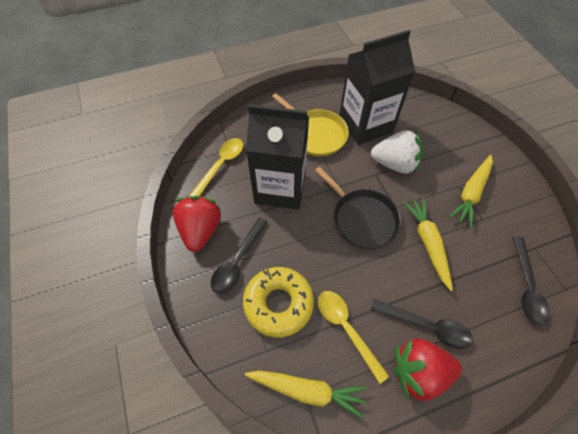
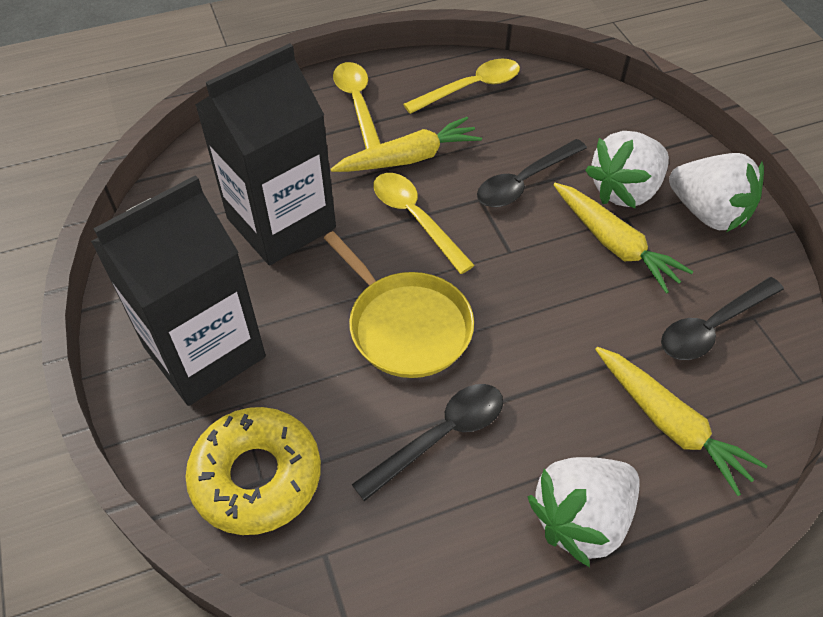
black pan: [315,167,401,249] = 1 -> none = 0
red strawberry: [173,196,221,252] [394,339,462,401] = 2 -> none = 0
white strawberry: [371,130,423,174] = 1 -> [527,457,640,567] [585,131,669,209] [669,153,764,232] = 3
yellow spoon: [189,138,243,197] [318,291,389,384] = 2 -> [333,62,381,149] [373,173,475,274] [403,59,520,114] = 3

